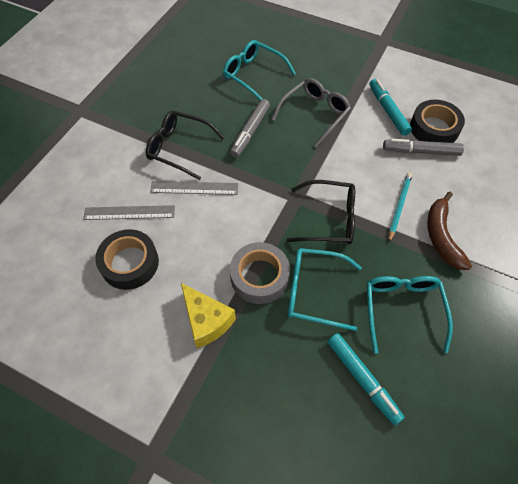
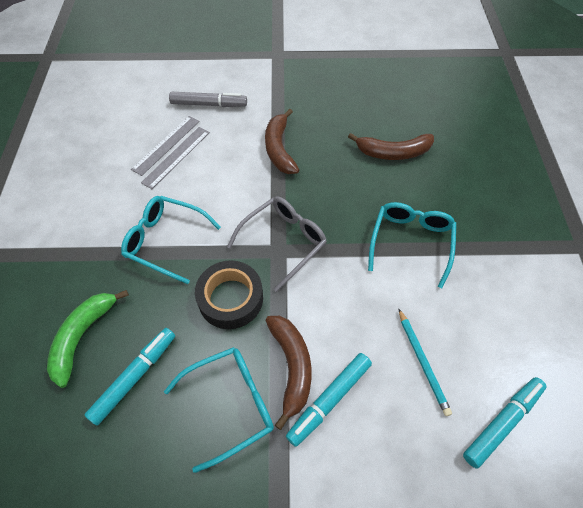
black glasses: [146,111,225,180] [286,180,355,244] = 2 -> none = 0
black tape: [95,229,159,290] [410,100,465,143] = 2 -> [195,260,263,329] = 1
brown banana: [427,192,472,270] = 1 -> [265,109,299,174] [265,316,312,430] [348,133,434,160] = 3
green banana: none = 0 -> [47,290,129,388] = 1
grey marker: [230,99,270,158] [383,139,464,156] = 2 -> [169,92,247,107] = 1
grey tape: [230,242,290,304] = 1 -> none = 0
turquoise marker: [327,333,405,425] [369,79,412,136] = 2 -> [85,328,175,426] [286,353,372,447] [463,377,547,469] = 3
yellow cheese: [181,283,236,348] = 1 -> none = 0

